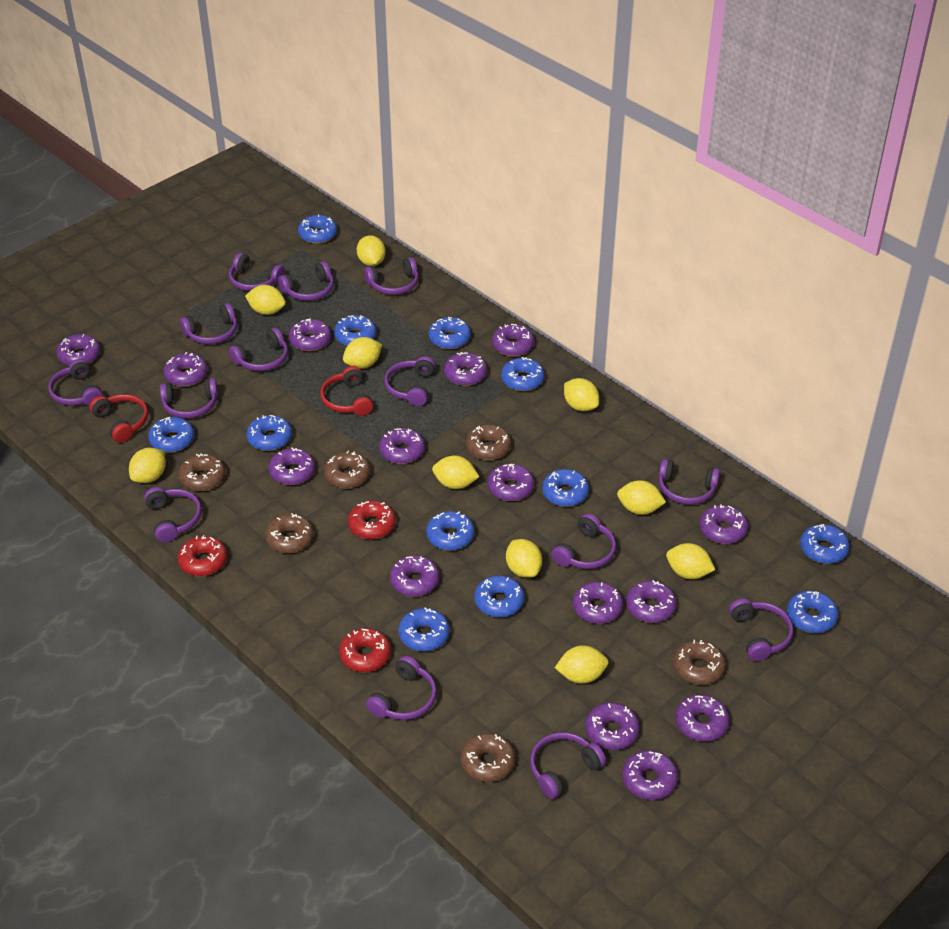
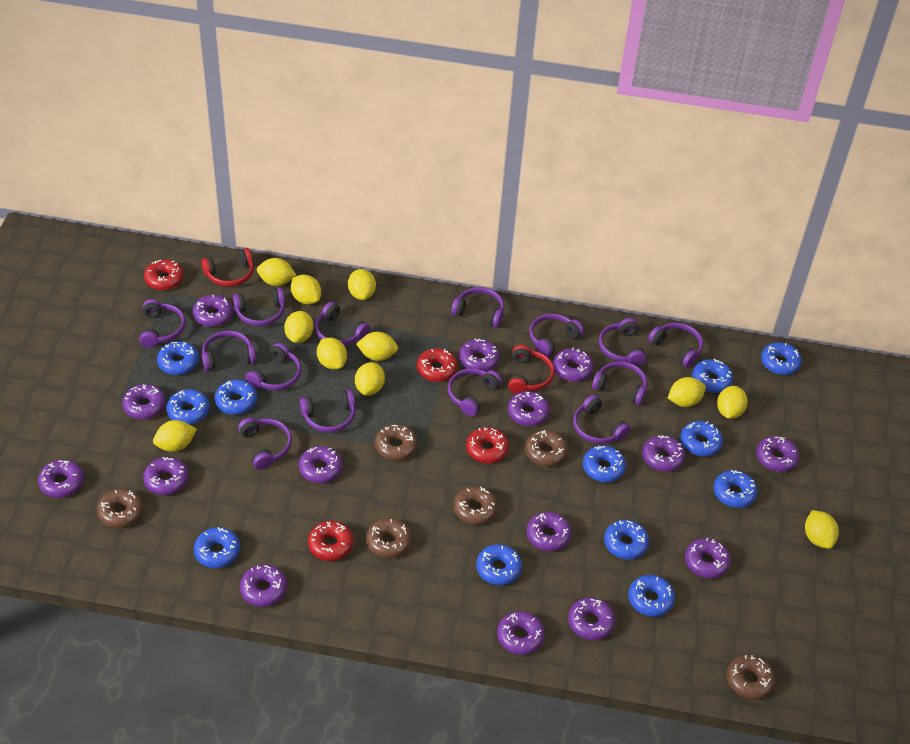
red donut: [178,535,227,576] [339,628,391,672] [348,501,396,539] = 3 -> [144,259,184,290] [308,521,354,561] [417,348,458,382] [466,427,509,464] = 4
yellow lemon: [129,448,166,483] [245,285,286,315] [343,337,382,369] [357,235,386,266] [432,455,480,489] [506,539,542,578] [555,645,609,684] [564,378,599,411] [617,480,666,515] [666,543,715,579] = 10 -> [153,420,197,452] [257,258,296,286] [284,311,314,343] [291,275,321,304] [317,338,347,369] [348,269,376,300] [355,362,385,395] [356,332,398,361] [668,377,706,407] [717,386,748,419] [805,510,839,549] = 11

